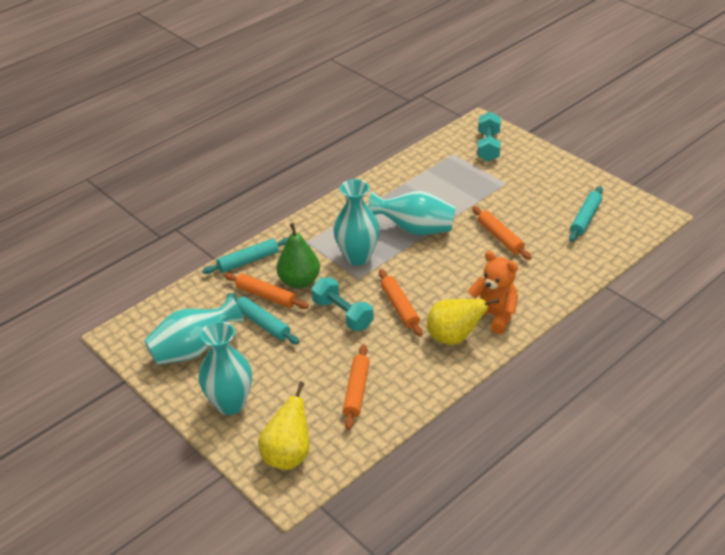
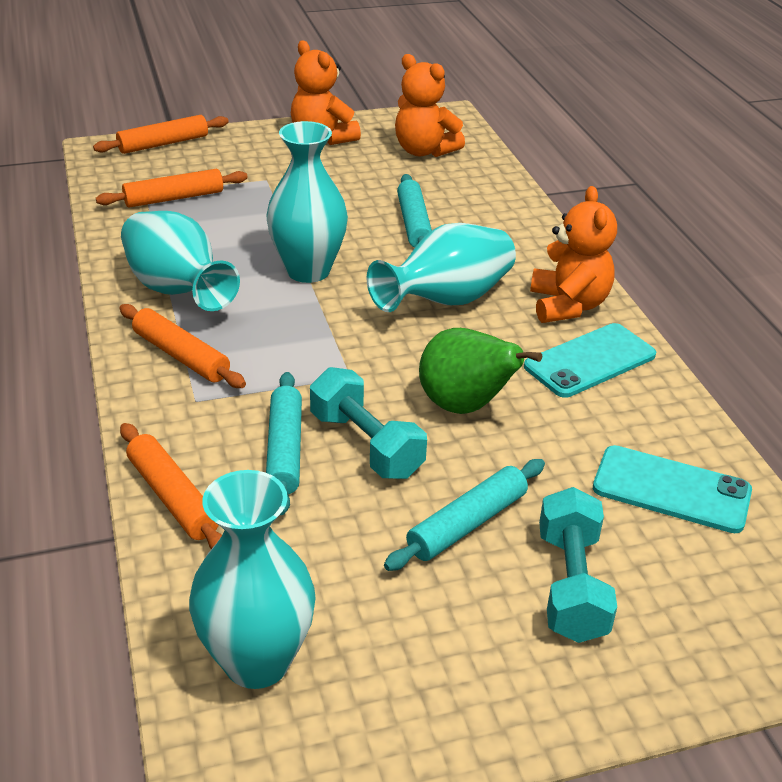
orange teddy bear: [468,251,518,334] = 1 -> [291,40,361,145] [395,54,465,157] [530,186,617,323] = 3
turquoise phone: none = 0 -> [524,323,656,398] [593,445,752,533] = 2
yellow pear: [258,382,310,470] [427,299,499,345] = 2 -> none = 0

